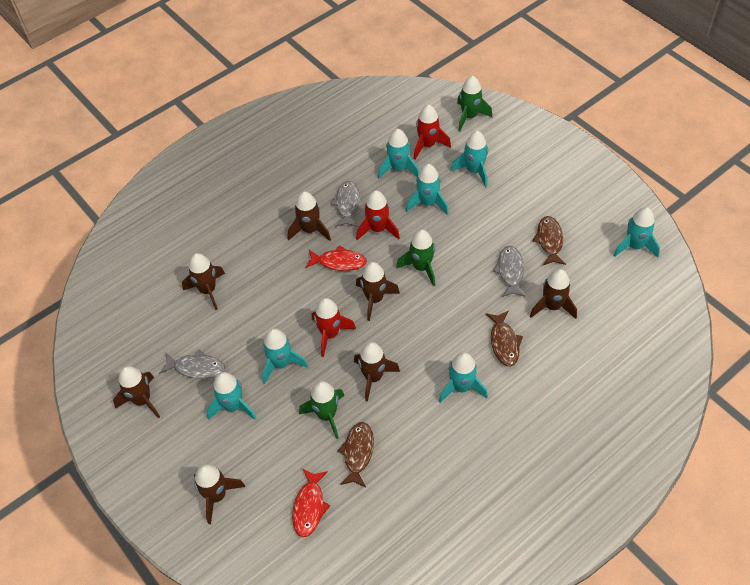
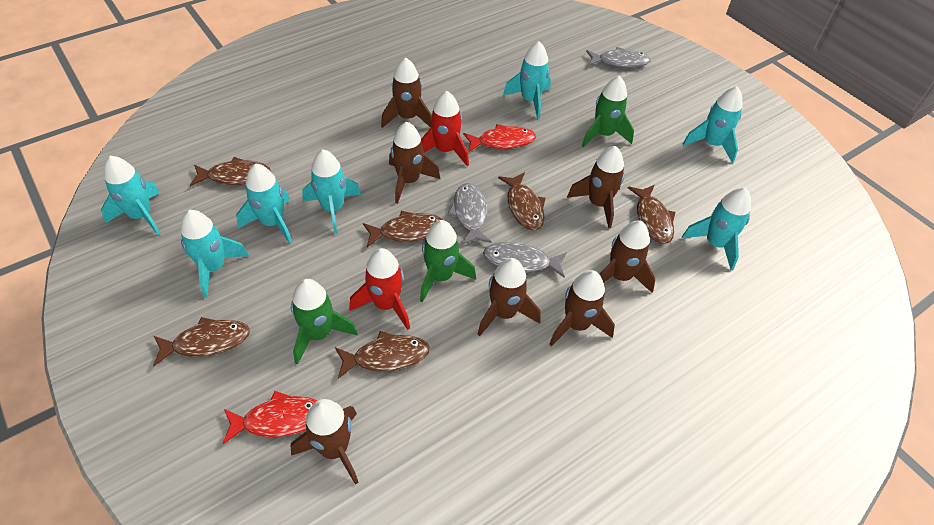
brown fish: [338,422,374,488] [486,311,523,367] [533,216,566,265] = 3 -> [153,317,250,366] [190,157,271,186] [335,331,430,379] [363,211,443,247] [498,172,545,230] [628,185,676,244] = 6
red rocket: [312,298,356,357] [356,191,400,240] [414,105,451,160] = 3 -> [349,248,410,330] [421,91,469,166] = 2

